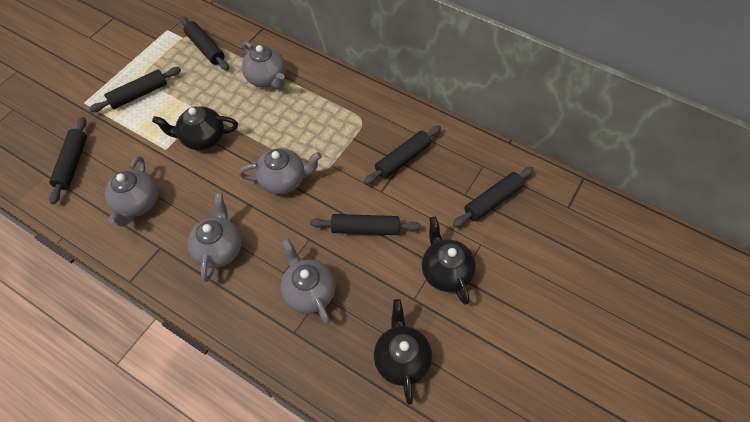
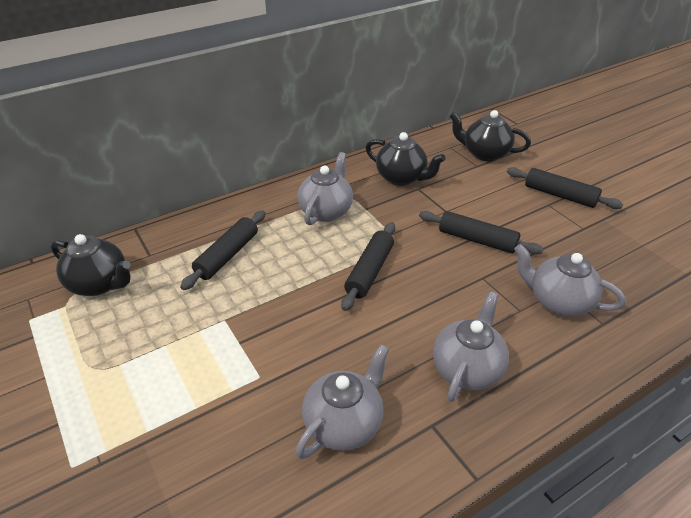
black rolling pin: [49,117,87,204] [89,67,181,112] [180,17,229,70] [310,214,421,235] [363,125,441,185] [453,167,534,227] = 6 -> [180,210,266,290] [341,222,395,311] [419,211,544,254] [507,167,623,209] = 4
grey teapot: [105,156,158,227] [187,193,242,282] [239,148,322,194] [242,41,286,89] [280,239,336,324] = 5 -> [295,344,389,459] [297,152,353,225] [433,291,509,402] [514,244,625,316] = 4

